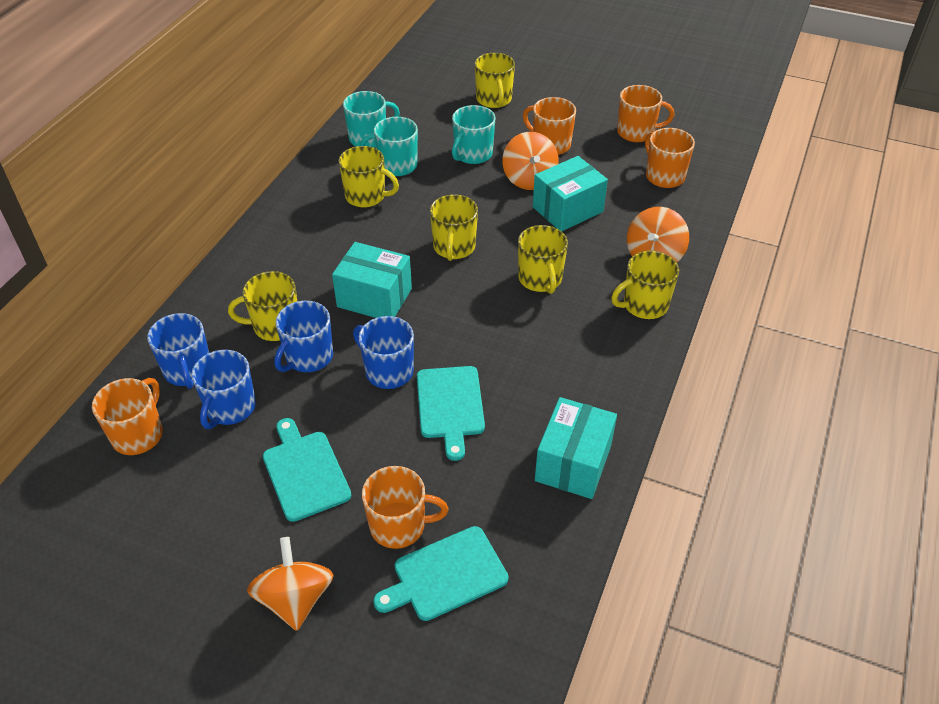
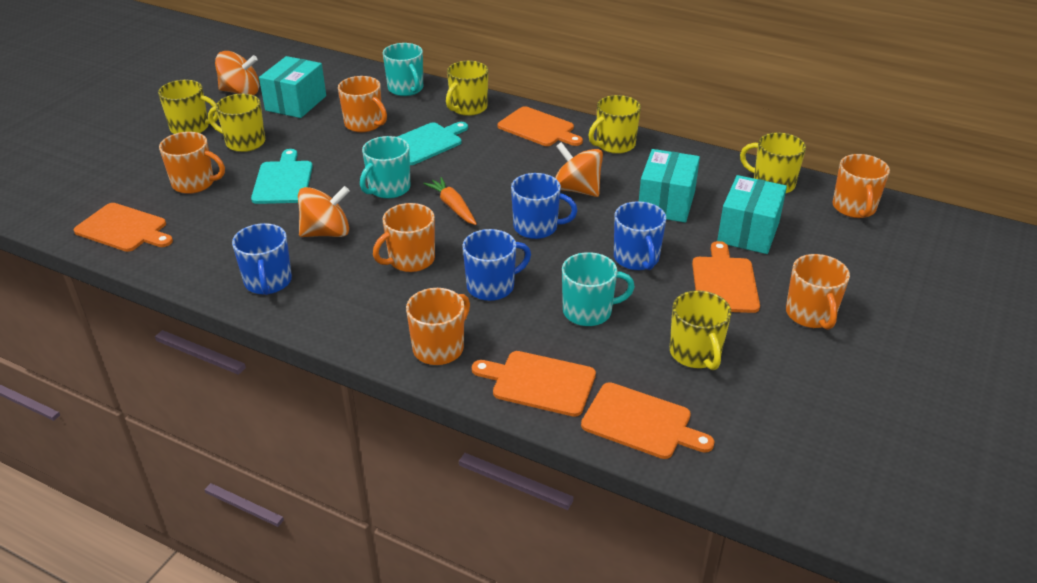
orange carrot: none = 0 -> [423,177,477,225] = 1
orange cutting board: none = 0 -> [74,203,173,252] [472,351,596,417] [498,106,583,146] [581,382,715,459] [692,241,760,313] = 5
orange mug: [92,378,163,455] [362,466,449,549] [523,97,576,155] [617,85,674,142] [645,128,695,188] = 5 -> [159,132,225,194] [338,76,387,132] [373,203,435,272] [406,288,470,365] [786,254,850,330] [833,154,890,218] = 6
turquoise cutting board: [263,418,351,522] [373,526,509,621] [417,366,485,461] = 3 -> [251,149,313,204] [397,122,468,165] = 2

